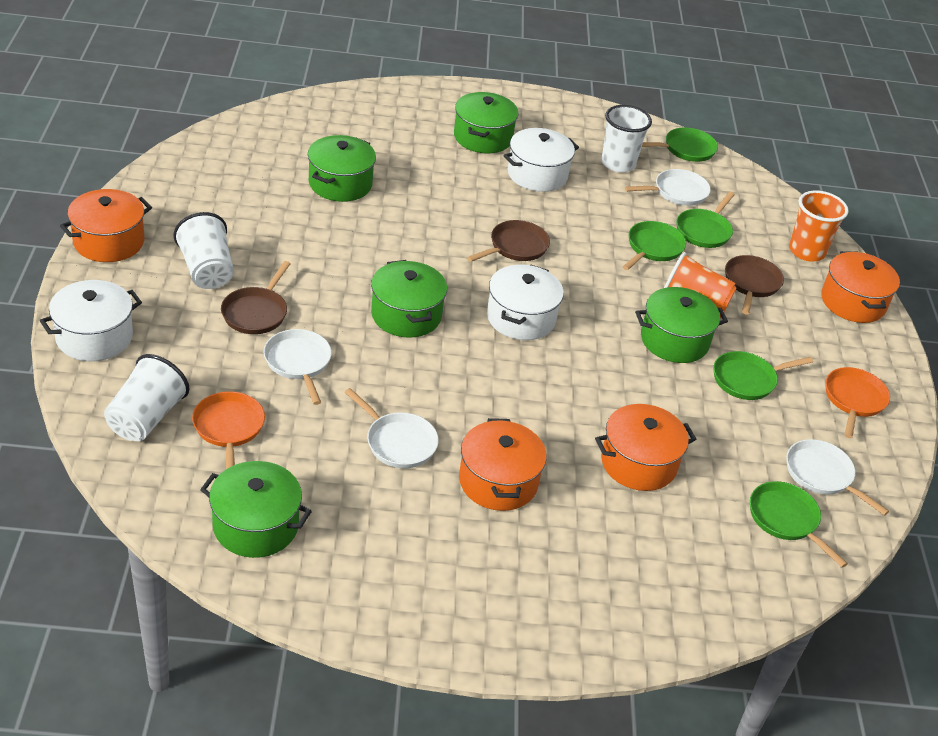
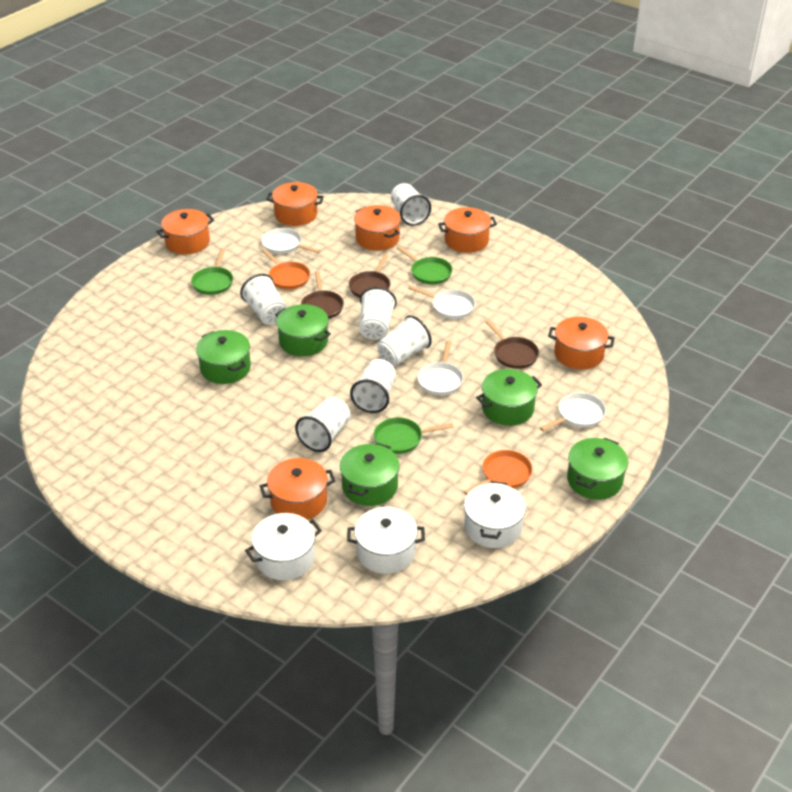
green pan: [623,221,686,270] [642,128,718,162] [676,192,735,248] [713,351,813,400] [750,481,848,568] = 5 -> [191,248,233,295] [374,417,454,454] [396,246,453,284] = 3
orange cup: [664,252,737,318] [789,190,849,261] = 2 -> none = 0
orange pot: [60,189,152,262] [459,418,547,511] [595,404,696,491] [821,251,900,323] = 4 -> [156,209,214,255] [260,458,335,520] [266,182,324,226] [354,205,401,251] [438,207,497,253] [548,317,615,370] = 6
white cup: [104,354,190,441] [174,212,234,289] [601,105,652,172] = 3 -> [240,274,287,325] [295,397,350,452] [350,359,396,413] [359,287,397,340] [377,315,432,366] [391,183,431,226] = 6

